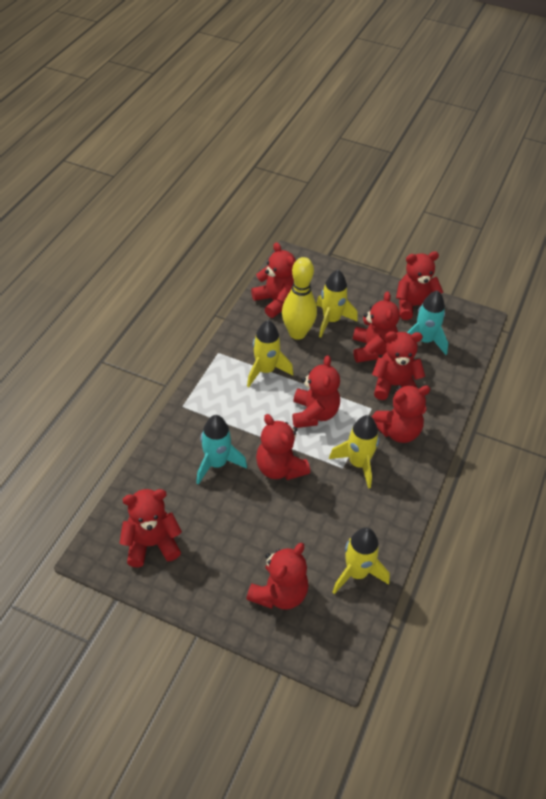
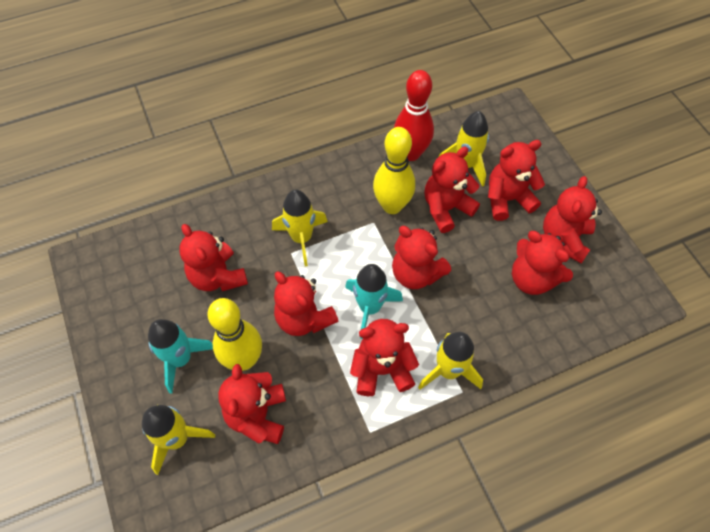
red bowling pin: none = 0 -> [394,70,434,161] = 1
yellow bowling pin: [282,257,317,340] = 1 -> [207,298,262,371] [373,127,415,214] = 2

